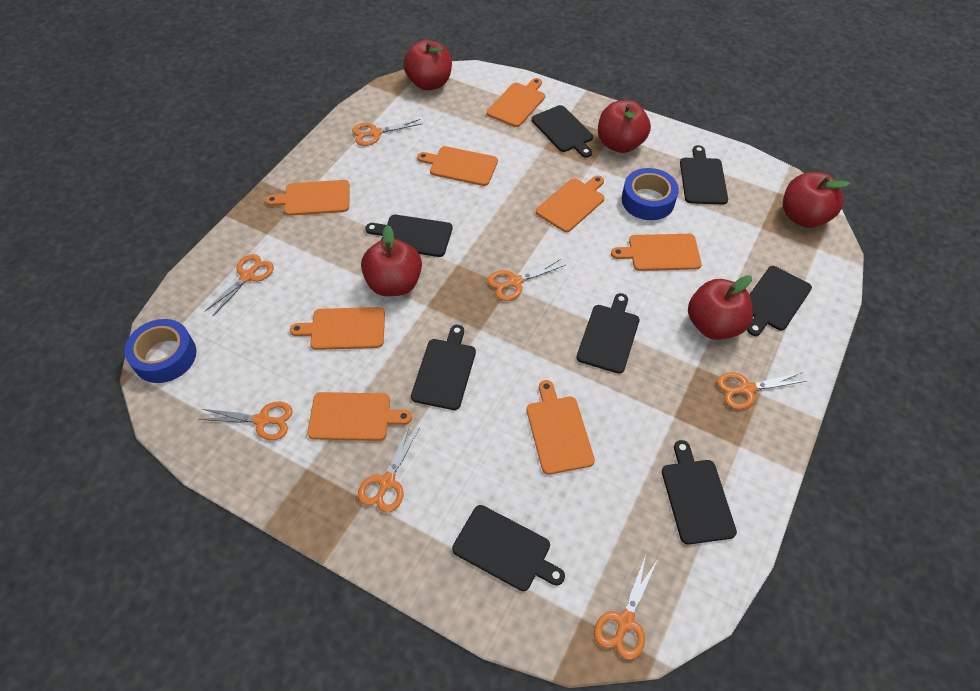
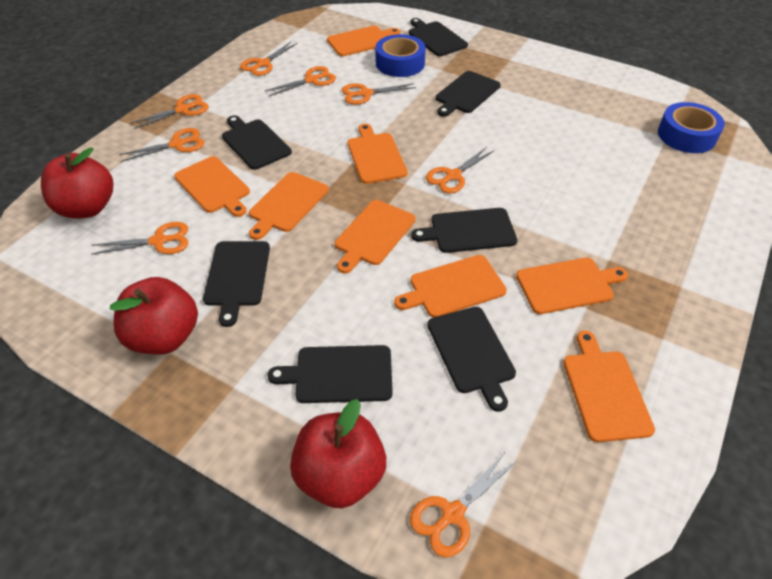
black cutting board: [365,215,453,257] [411,325,476,410] [452,505,565,591] [531,105,593,158] [576,293,640,374] [662,440,737,544] [680,145,728,204] [747,266,812,336] = 8 -> [203,241,270,327] [222,116,292,170] [268,345,393,403] [409,18,468,56] [411,208,517,253] [427,307,516,412] [436,71,501,117] = 7
orange scissors: [199,402,293,440] [205,254,274,316] [352,119,423,146] [358,426,419,513] [488,259,565,301] [594,555,657,660] [717,372,806,410] = 7 -> [91,222,188,255] [119,128,204,162] [130,94,209,129] [240,42,297,76] [264,66,336,97] [342,83,416,105] [410,451,517,557] [426,147,494,193] = 8
red apple: [361,225,422,296] [403,40,452,90] [598,100,651,153] [688,275,753,340] [783,172,850,228] = 5 -> [41,147,113,218] [110,277,198,355] [290,399,386,508] = 3

